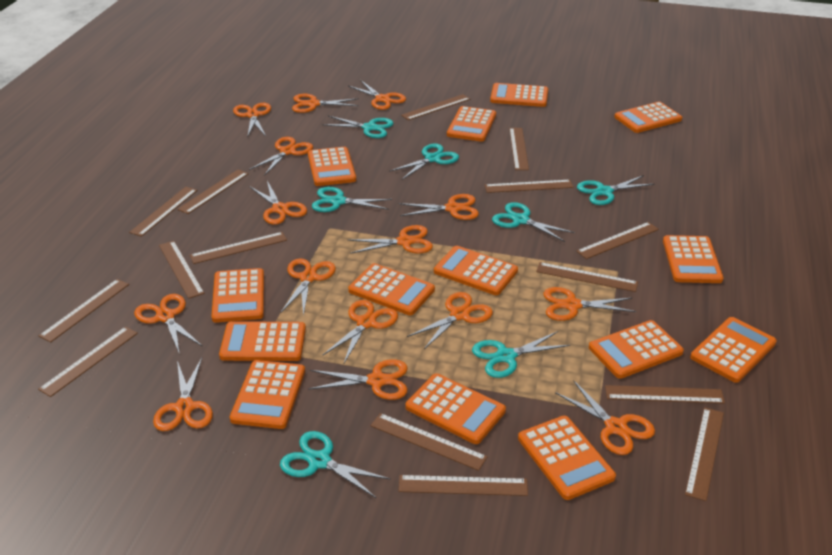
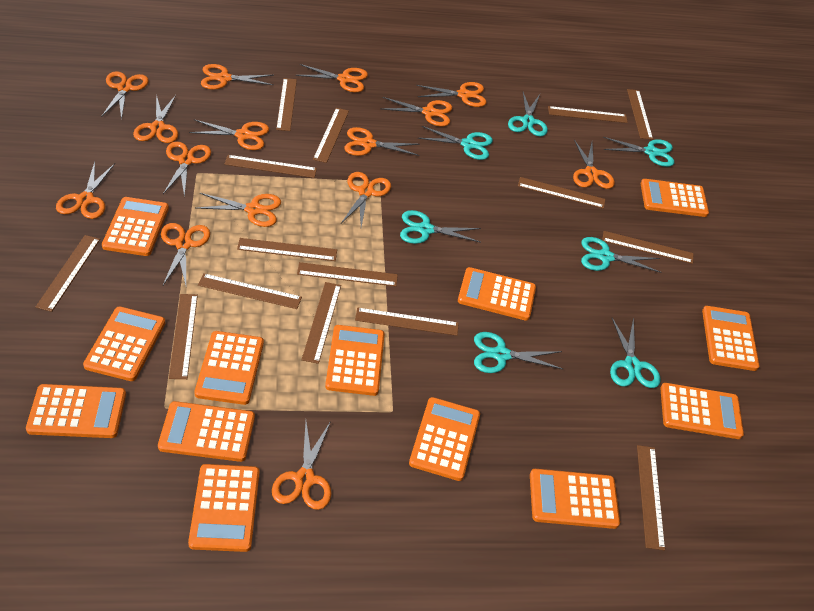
orange calculator: [212,268,264,323] [219,321,306,361] [230,360,305,429] [308,147,356,186] [348,263,435,315] [406,373,506,444] [434,246,518,295] [447,106,496,142] [490,83,548,107] [518,416,616,500] [589,320,684,379] [614,102,682,133] [663,235,724,283] [690,317,777,383] = 14 -> [26,384,126,438] [83,306,165,381] [102,197,169,256] [158,401,255,462] [188,464,260,552] [194,331,264,405] [325,325,385,396] [409,397,480,481] [458,267,536,321] [530,469,620,529] [641,179,709,217] [660,383,744,439] [702,306,760,371] = 13

